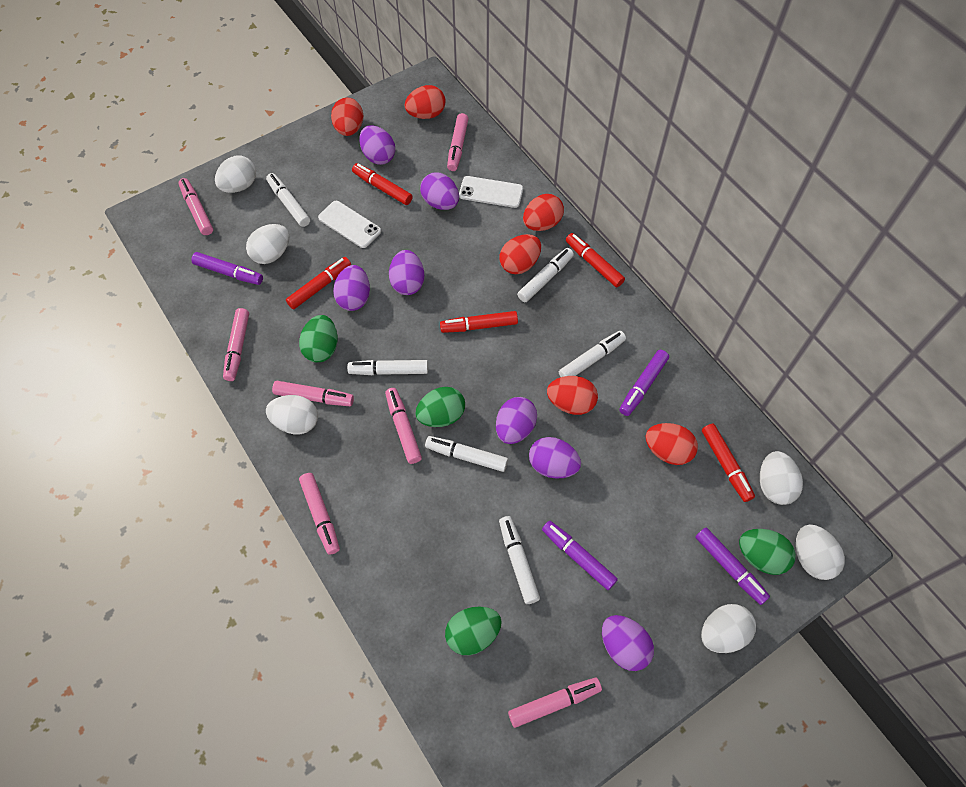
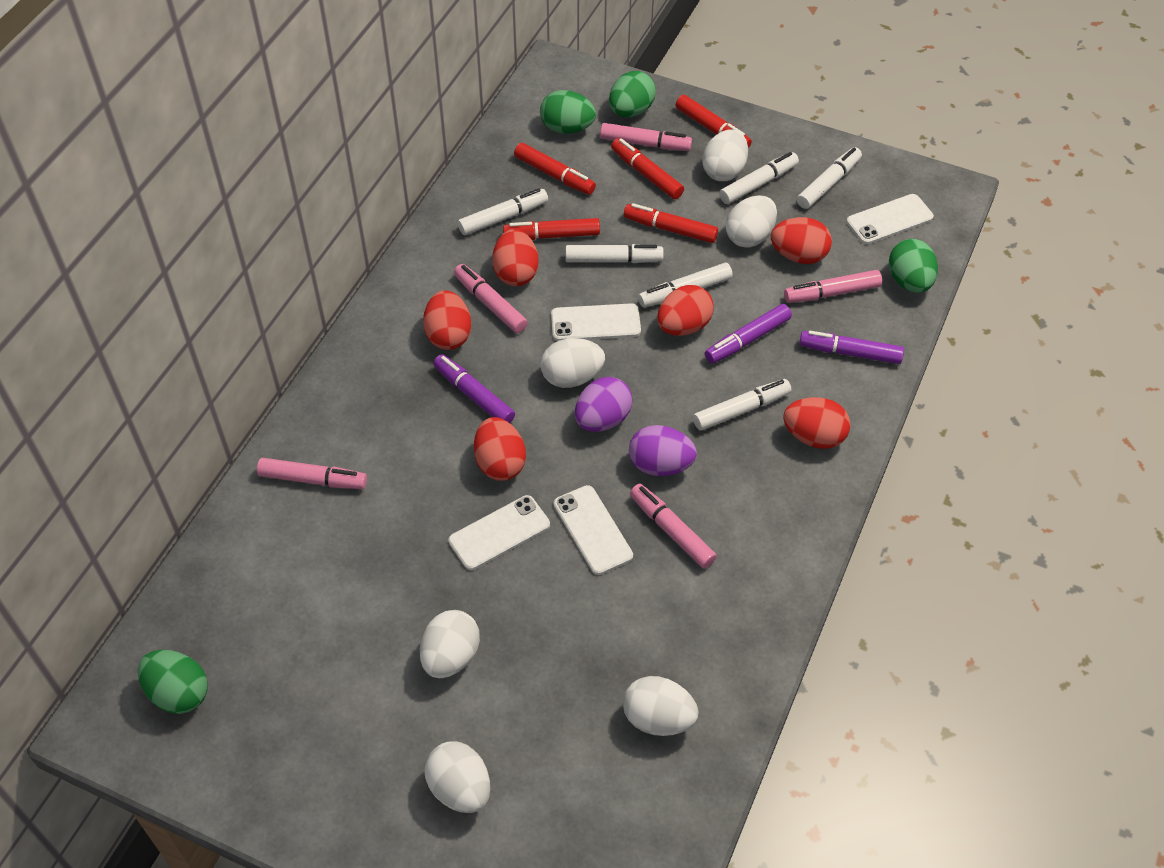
pink marker: [179,178,213,235] [223,308,249,381] [272,381,354,406] [299,473,340,555] [385,388,422,464] [447,113,469,171] [508,678,602,728] = 7 -> [257,458,367,489] [454,264,528,333] [600,123,692,151] [630,483,717,569] [784,270,882,303] = 5
purple egg: [333,265,370,311] [359,125,395,165] [389,250,425,295] [420,172,459,210] [496,397,537,444] [529,437,581,478] [602,615,654,671] = 7 -> [575,377,633,432] [629,425,697,476] = 2
purple marker: [191,252,263,285] [542,521,618,590] [619,350,669,416] [695,528,770,605] = 4 -> [433,354,515,423] [705,304,792,363] [799,331,904,364] = 3
white phone: [318,201,381,248] [459,176,523,208] = 2 -> [448,495,550,570] [551,303,641,341] [554,485,633,575] [847,194,934,244] = 4

